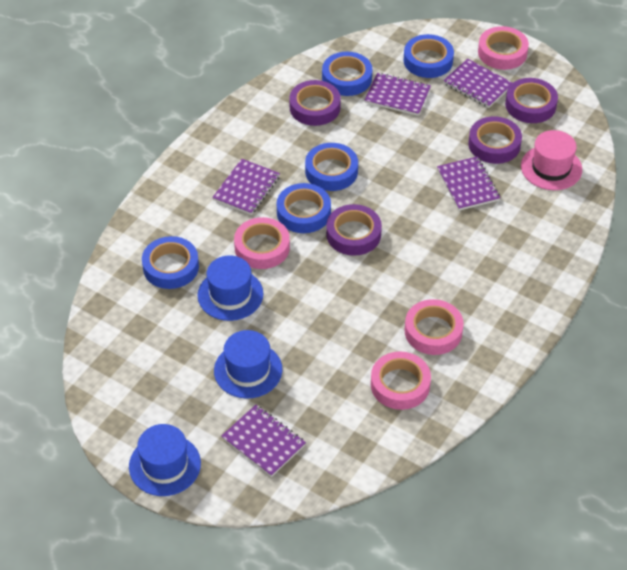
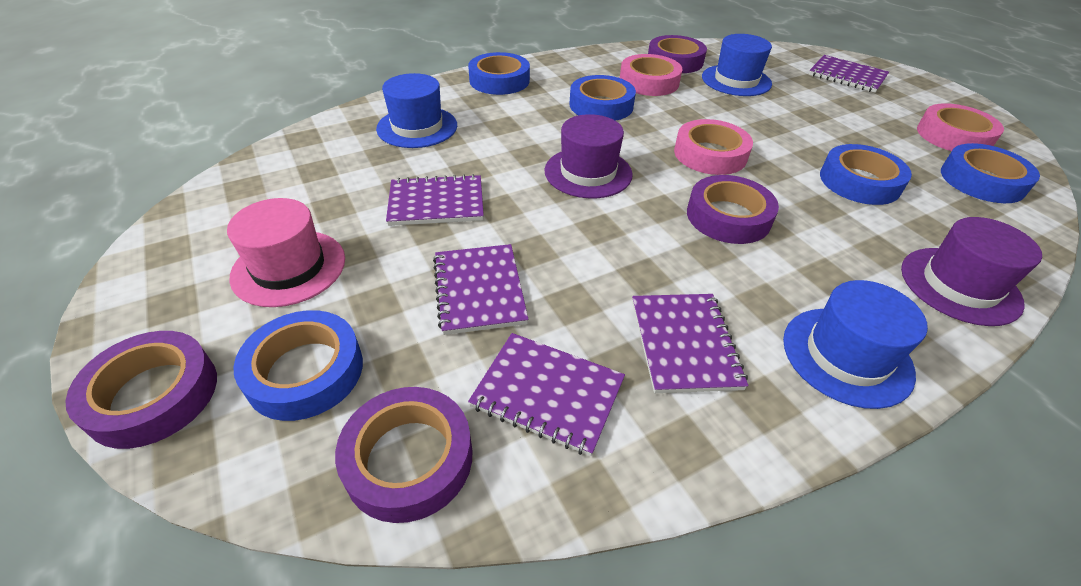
pink tape: [234,217,290,269] [371,351,431,410] [405,299,464,355] [478,26,529,70] = 4 -> [620,54,682,96] [674,119,753,175] [917,103,1004,151] = 3
purple hat: none = 0 -> [544,114,633,198] [901,217,1042,326] = 2

